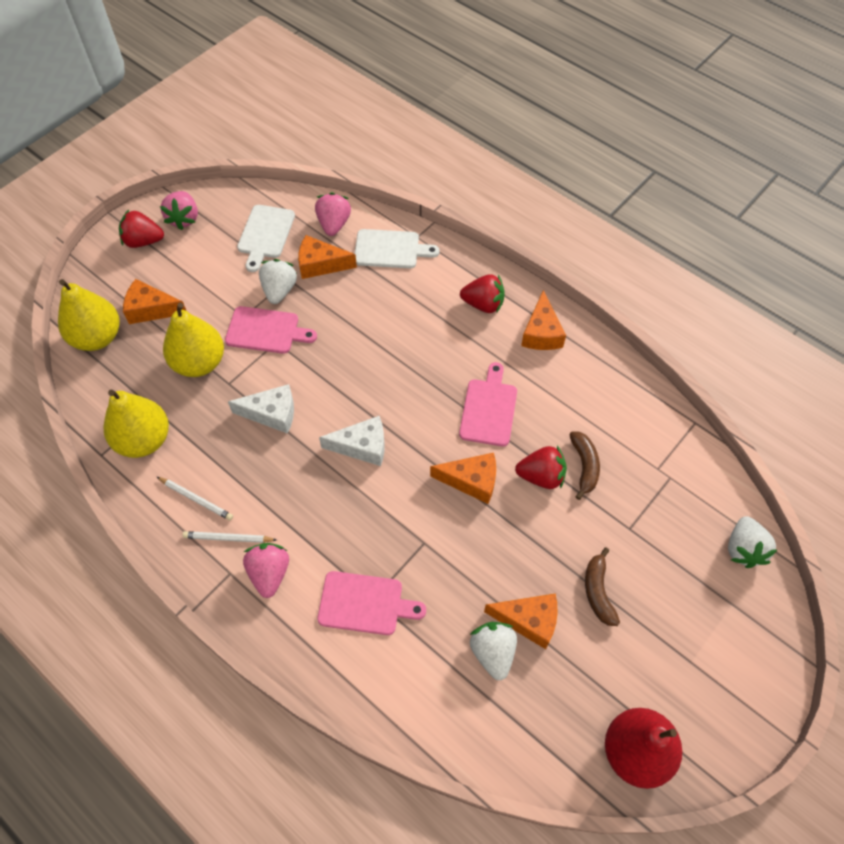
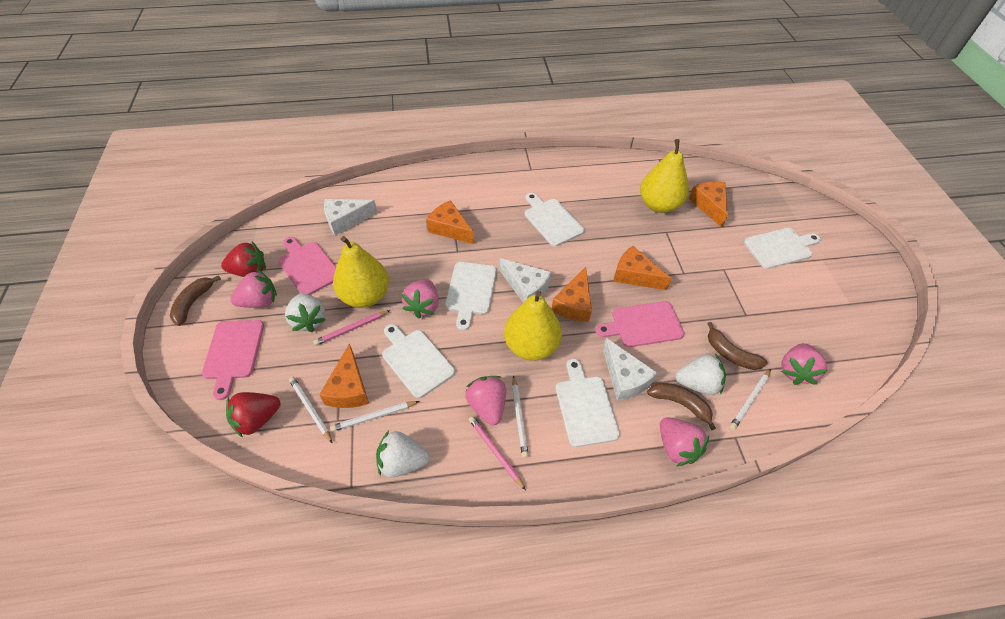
brown banana: [569,431,600,500] [585,547,620,626] = 2 -> [170,276,221,326] [647,383,716,430] [707,322,767,370] = 3
pink pencil: none = 0 -> [313,310,390,346] [469,416,526,490] = 2
pink strawberry: [160,191,198,230] [243,543,289,598] [315,192,351,236] = 3 -> [230,270,277,308] [402,279,439,319] [465,376,506,425] [660,418,709,466] [781,343,827,385] = 5
red pear: [605,708,682,789] = 1 -> none = 0
red strawberry: [119,210,164,248] [460,274,505,313] [515,446,567,489] = 3 -> [221,242,266,277] [226,392,280,438] = 2
white cheese: [228,384,294,434] [319,416,385,466] = 2 -> [324,199,377,235] [500,258,551,303] [603,338,657,401] = 3
white cutting board: [237,205,295,272] [355,229,440,268] = 2 -> [382,324,455,398] [445,262,497,331] [525,193,584,246] [556,359,620,447] [744,228,821,269] = 5
white pencil: [157,477,233,521] [182,531,277,543] = 2 -> [289,377,332,443] [330,401,419,432] [512,375,529,458] [730,369,771,430] = 4

